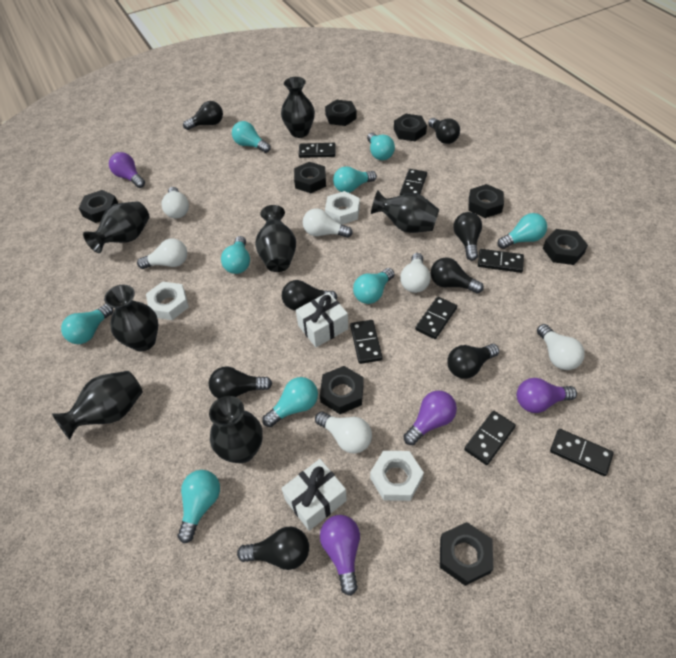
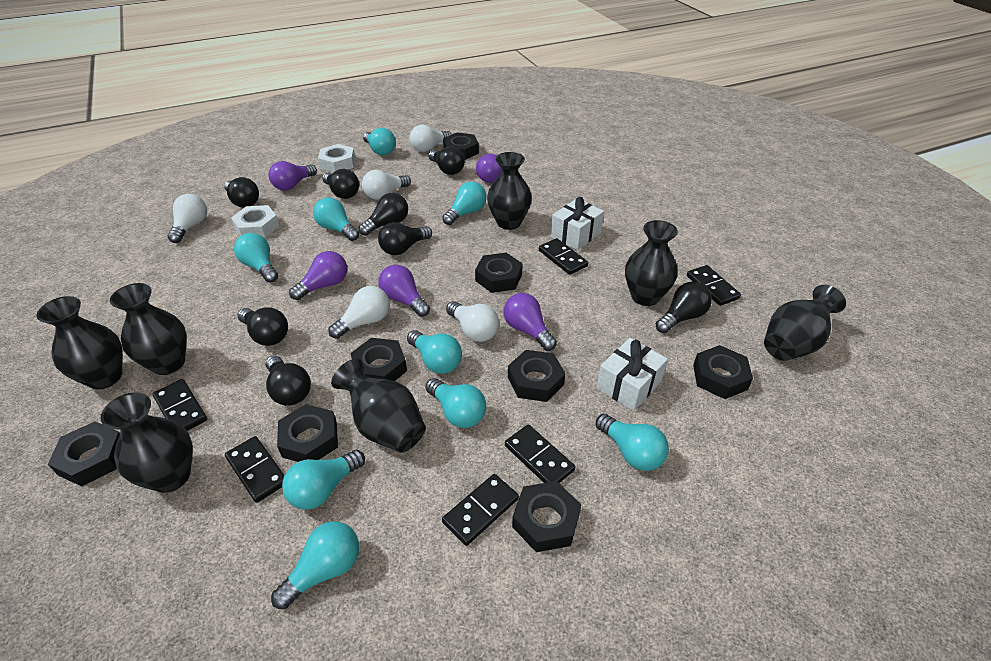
black domino: [299,143,336,158] [350,320,383,364] [400,169,427,195] [415,296,457,339] [464,411,516,465] [478,249,524,273] [550,429,614,476] = 7 -> [153,379,207,431] [225,436,285,503] [442,474,519,546] [505,424,575,483] [539,238,588,275] [687,265,741,306] = 6
purple light bulb: [109,152,145,188] [320,515,360,596] [403,390,457,445] [517,378,577,413] = 4 -> [269,161,317,191] [289,251,347,300] [378,265,430,317] [476,154,502,183] [504,293,557,351] = 5
white light bulb: [137,239,187,269] [161,187,189,219] [303,209,353,238] [315,411,372,453] [400,253,431,293] [537,324,585,370] = 6 -> [168,194,207,243] [328,286,389,339] [362,170,411,200] [409,125,452,152] [446,301,499,342] = 5
white nut: [146,282,189,320] [325,191,360,225] [370,451,424,501] = 3 -> [231,205,279,238] [318,144,355,172] = 2

